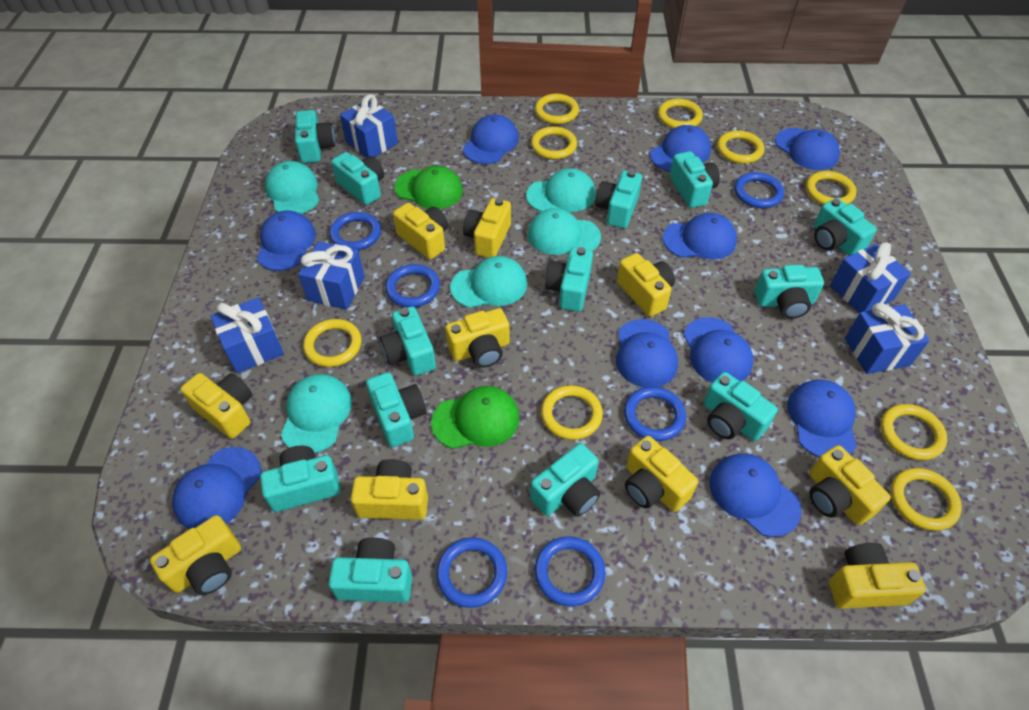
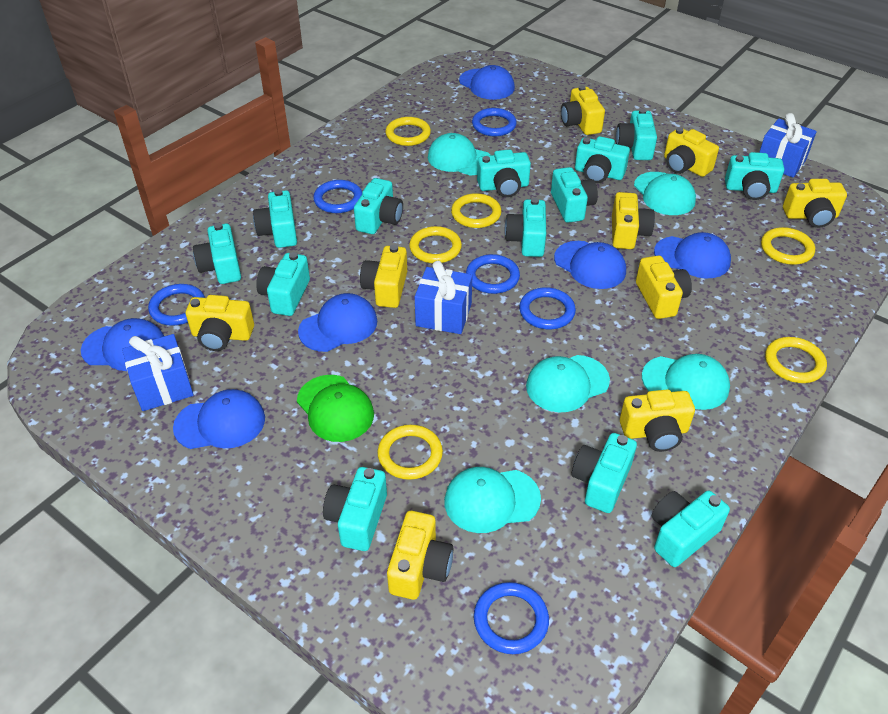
blue cap: [172,447,261,529] [257,210,316,271] [463,115,519,164] [616,319,678,387] [650,125,711,172] [663,213,737,260] [683,317,753,383] [710,453,802,537] [775,128,840,170] [788,379,857,458] = 10 -> [81,318,164,371] [173,389,265,449] [298,293,377,352] [459,65,515,100] [554,241,626,289] [654,232,731,278] = 6
blue gift: [211,297,284,373] [298,241,365,310] [340,94,398,158] [830,242,911,313] [845,303,930,374] = 5 -> [122,334,194,411] [415,261,472,334] [759,113,817,178] = 3
green cap: [394,166,463,209] [431,386,519,449] = 2 -> [297,375,374,442] = 1
yellow camera: [150,515,241,595] [180,373,252,439] [351,459,428,520] [393,203,448,259] [445,308,510,368] [463,198,511,258] [617,253,675,317] [625,436,698,512] [809,445,891,525] [829,543,926,609] = 10 -> [186,295,254,351] [360,245,407,308] [387,511,453,600] [561,85,605,135] [612,192,655,249] [620,389,695,452] [636,256,692,319] [664,128,719,177] [783,179,847,228] = 9
yellow ring: [303,319,361,367] [531,126,577,159] [535,94,579,124] [541,385,603,440] [658,99,703,128] [717,130,764,164] [806,171,857,205] [881,404,947,460] [890,468,962,531] = 9 -> [377,425,443,480] [385,117,431,146] [409,226,462,263] [451,193,501,228] [761,227,815,265] [765,337,827,383] = 6

